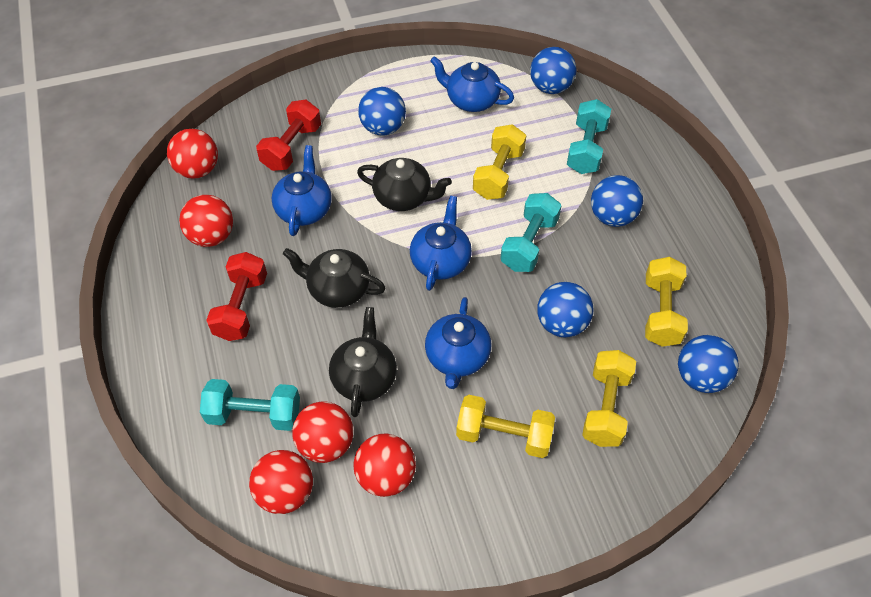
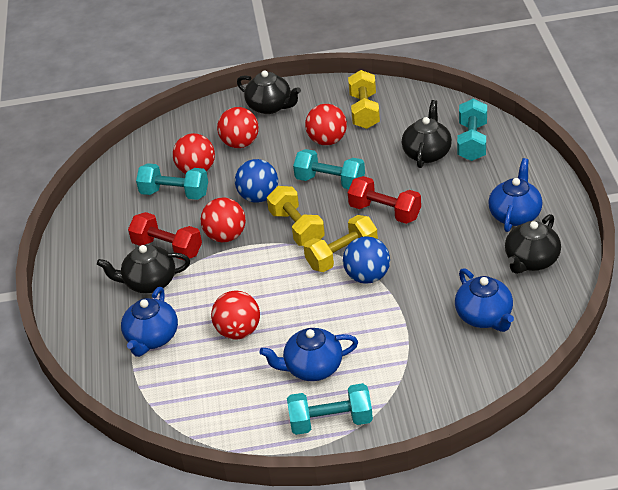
black teapot: [283,248,385,308] [329,307,397,417] [357,158,452,211] = 3 -> [97,245,190,293] [237,70,301,114] [402,100,452,168] [505,214,561,274] = 4
blue ball: [358,87,406,136] [530,47,576,94] [537,282,593,338] [591,175,643,227] [678,335,739,393] = 5 -> [235,159,278,203] [343,236,390,284] = 2
turquoise dumbbell: [200,379,300,431] [500,193,562,272] [567,99,611,174] = 3 -> [136,163,208,200] [287,383,373,435] [293,149,365,189] [457,99,487,161] = 4
yellow dumbbell: [456,395,555,458] [473,124,526,200] [582,350,636,447] [645,257,688,347] = 4 -> [267,186,325,246] [304,215,378,272] [348,70,380,129] = 3

